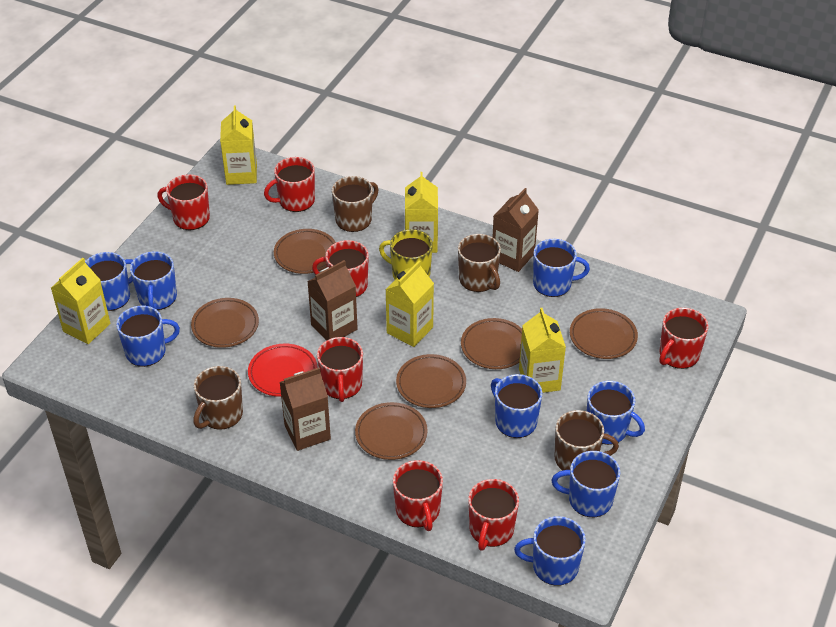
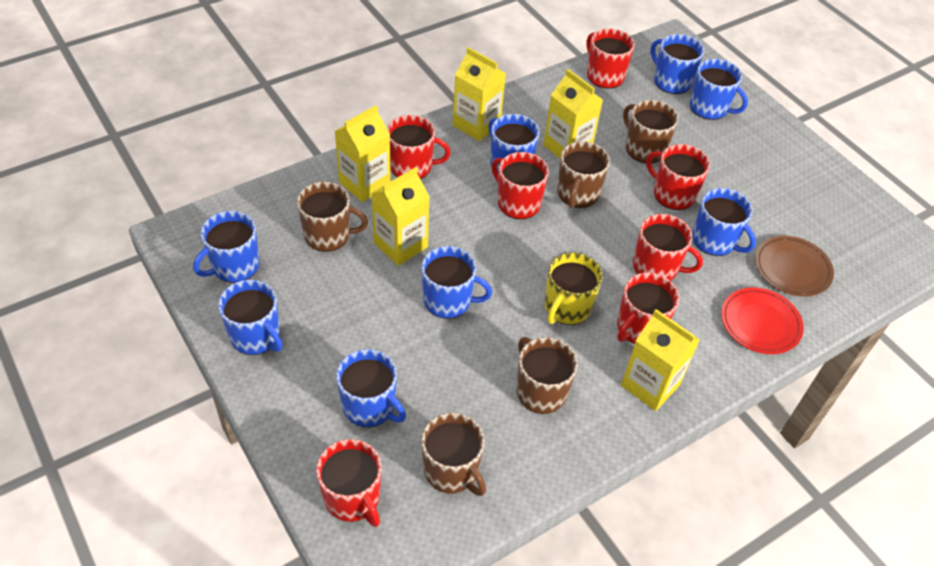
brown carton: [280,367,331,451] [307,260,358,341] [492,188,539,272] = 3 -> none = 0
brown mug: [193,366,243,430] [332,176,379,232] [458,234,501,292] [555,410,619,471] = 4 -> [297,182,368,252] [421,413,486,496] [517,337,578,414] [557,141,610,208] [623,100,678,164] = 5
brown plate: [191,298,259,348] [274,229,336,274] [355,402,428,460] [396,354,466,408] [461,318,522,369] [570,308,638,359] = 6 -> [755,236,834,297] = 1

